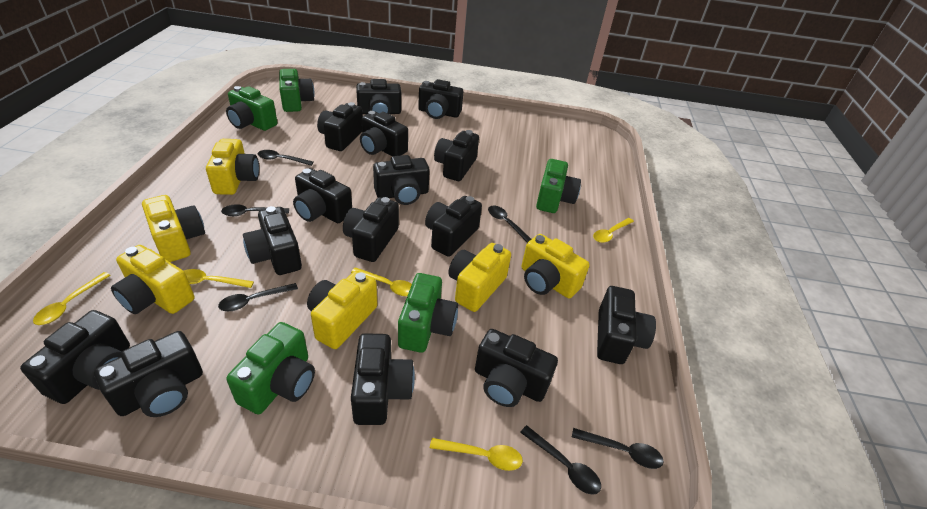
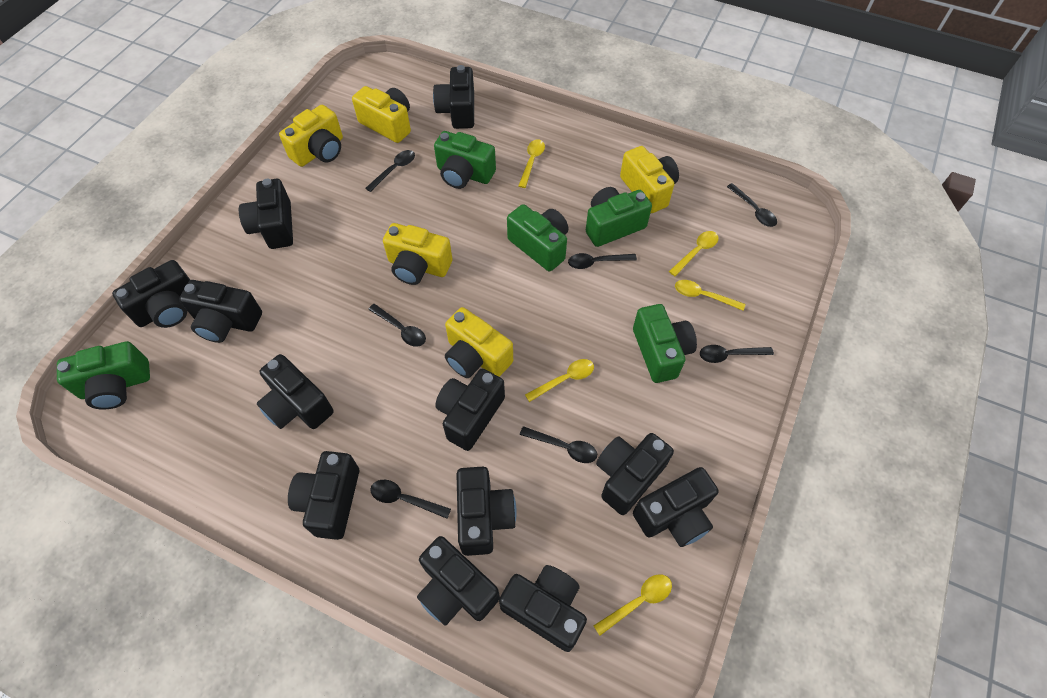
black camera: [20,310,130,404] [94,331,203,417] [243,206,302,275] [293,168,352,223] [317,102,363,151] [343,197,399,262] [351,333,415,425] [356,79,401,114] [360,111,408,156] [373,155,430,205] [418,79,464,119] [425,196,482,257] [434,130,479,181] [475,329,558,407] [597,286,656,364] = 15 -> [112,260,190,328] [179,280,262,343] [239,179,293,249] [257,354,334,429] [288,451,359,540] [417,536,500,626] [433,65,474,129] [435,369,505,451] [456,467,517,556] [499,565,587,652] [596,433,674,515] [633,467,719,547] = 12
black spoon: [218,283,298,311] [221,204,289,216] [258,150,314,166] [488,206,531,243] [520,425,601,495] [572,428,664,469] = 6 -> [366,150,415,192] [368,304,426,347] [370,480,451,519] [520,426,597,463] [568,253,637,269] [700,345,774,363] [727,183,777,227] = 7
yellow camera: [111,245,194,314] [142,195,205,262] [206,139,259,195] [307,271,377,349] [448,243,511,312] [522,234,590,298] = 6 -> [279,105,343,167] [352,86,411,143] [383,223,452,285] [445,307,513,378] [620,146,679,213] = 5

